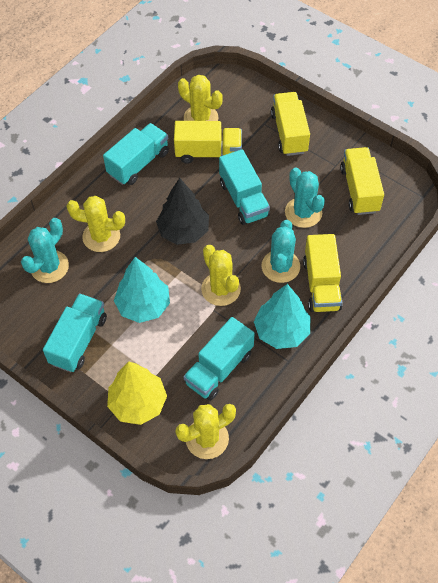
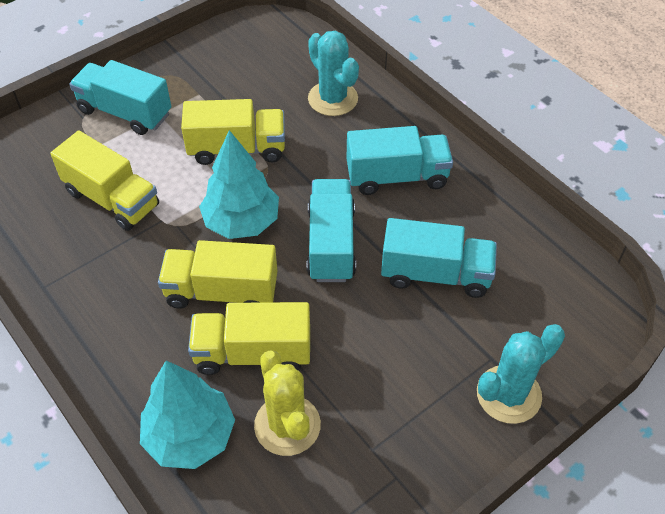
black tree: [156,178,209,245] = 1 -> none = 0
turquoise cactus: [21,218,69,283] [262,220,300,283] [285,168,325,228] = 3 -> [308,31,359,116] [477,324,565,424] = 2
yellow cactus: [66,196,125,252] [175,404,236,459] [178,75,223,121] [201,245,241,306] = 4 -> [254,350,321,456] = 1
yellow tree: [107,361,167,425] = 1 -> none = 0

